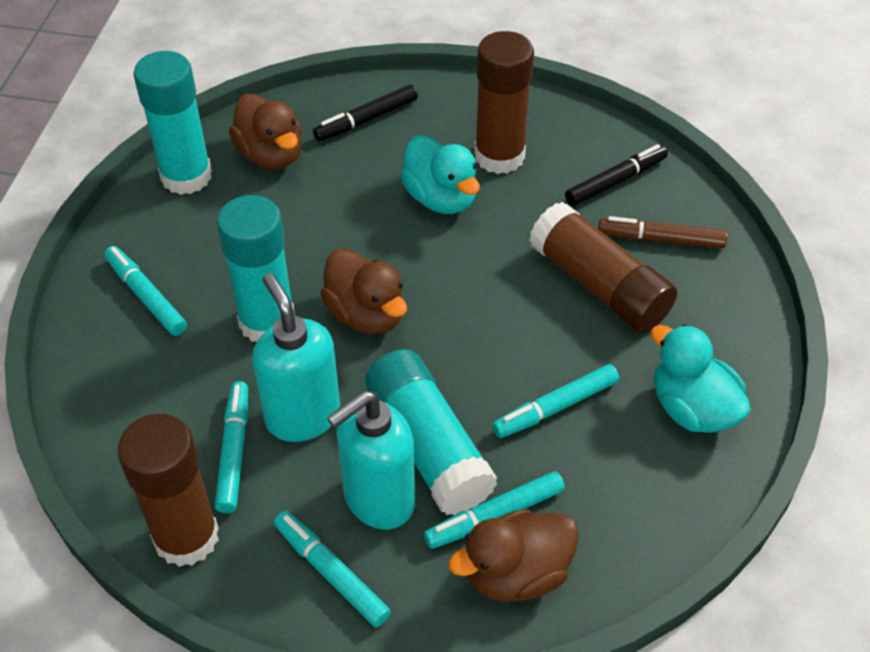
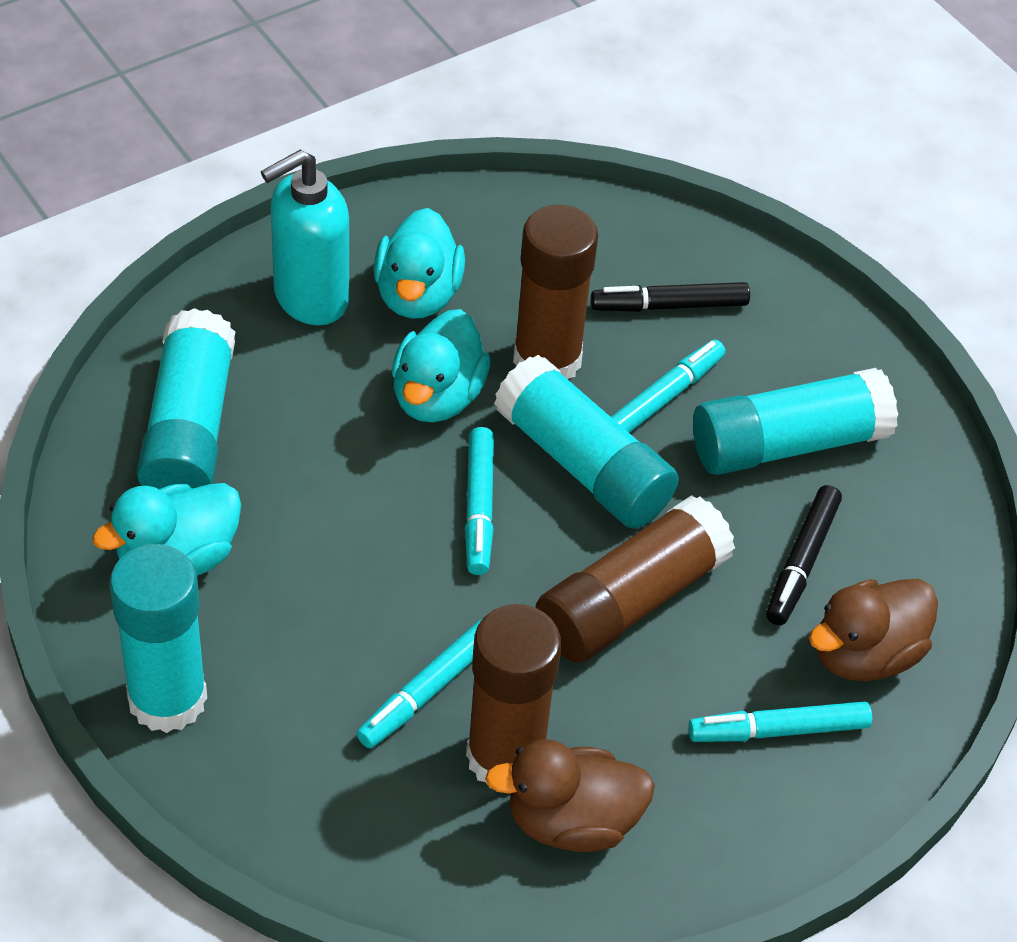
brown duck: [229,94,302,169] [320,248,407,334] [448,509,579,602] = 3 -> [485,739,655,852] [809,579,938,681] = 2
brown marker: [598,216,728,249] = 1 -> none = 0
turquoise duck: [400,135,480,214] [650,325,751,433] = 2 -> [92,483,241,576] [373,208,465,319] [392,309,491,422] = 3
turquoise glue stick: [133,51,212,195] [217,195,295,342] [365,349,497,515] = 3 -> [110,544,207,733] [137,308,235,489] [494,355,679,529] [693,368,898,475] = 4
turquoise marker: [104,246,187,336] [214,381,248,513] [274,511,391,627] [424,472,565,549] [492,364,619,438] = 5 -> [356,620,482,748] [465,427,494,575] [611,340,726,433] [688,702,872,742] = 4
turquoise soap dispenser: [252,273,340,442] [327,390,415,530] = 2 -> [261,150,349,325] = 1

